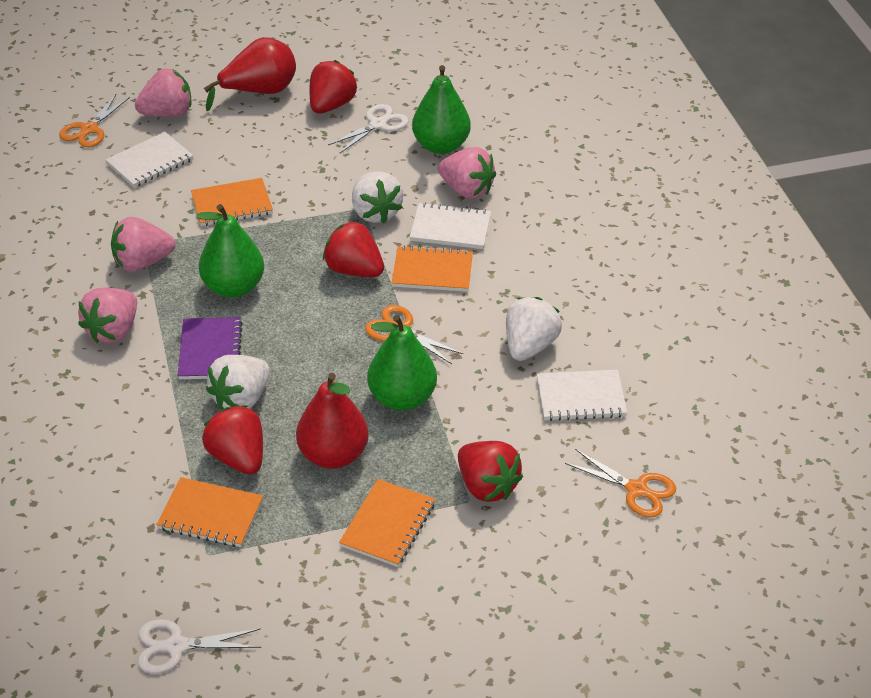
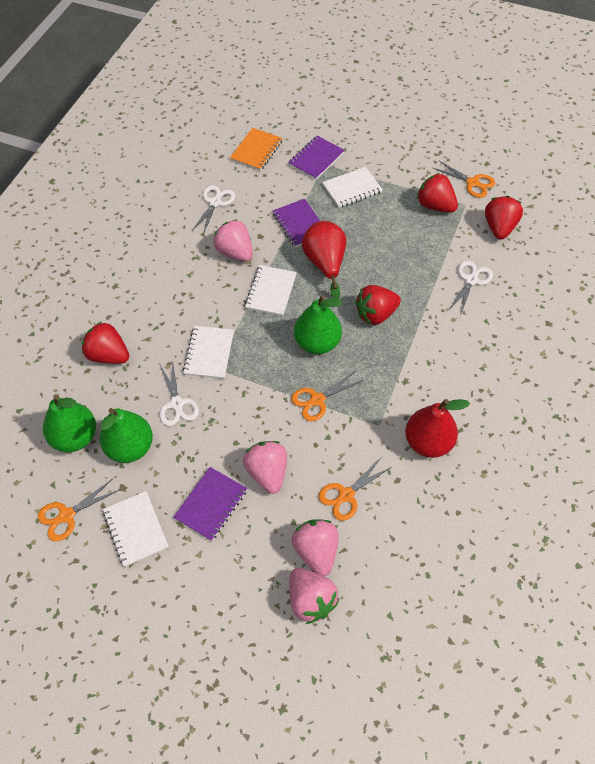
orange notebook: [156,477,263,547] [191,178,273,226] [339,479,435,567] [392,245,473,292] = 4 -> [230,128,283,171] = 1
orange scissors: [59,94,130,147] [365,305,463,364] [565,449,676,518] = 3 -> [38,479,119,541] [291,371,364,421] [318,458,392,521] [433,160,495,198] = 4
purple notebook: [178,317,243,379] = 1 -> [173,467,247,541] [273,199,320,247] [288,136,345,180] = 3
white notebook: [106,132,193,188] [410,202,491,249] [537,370,627,421] = 3 -> [103,491,169,567] [183,326,234,379] [245,265,297,316] [322,167,383,208] = 4
white scissors: [138,619,261,674] [328,104,409,154] = 2 -> [159,360,199,426] [192,185,235,235] [448,261,493,316] = 3
white strawberry: [206,355,270,410] [352,171,403,223] [506,297,562,361] = 3 -> none = 0

